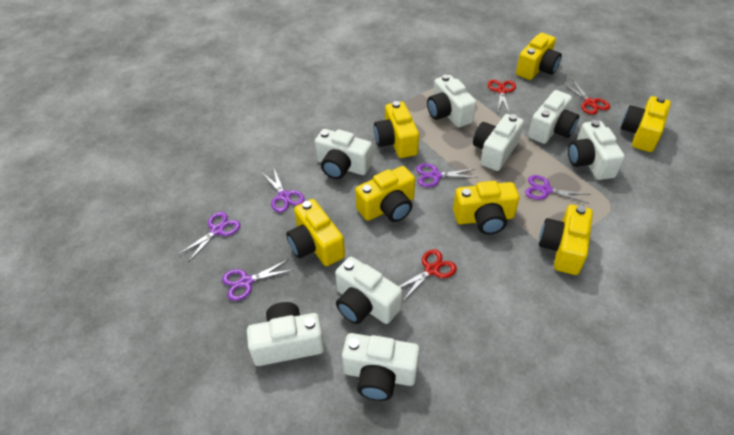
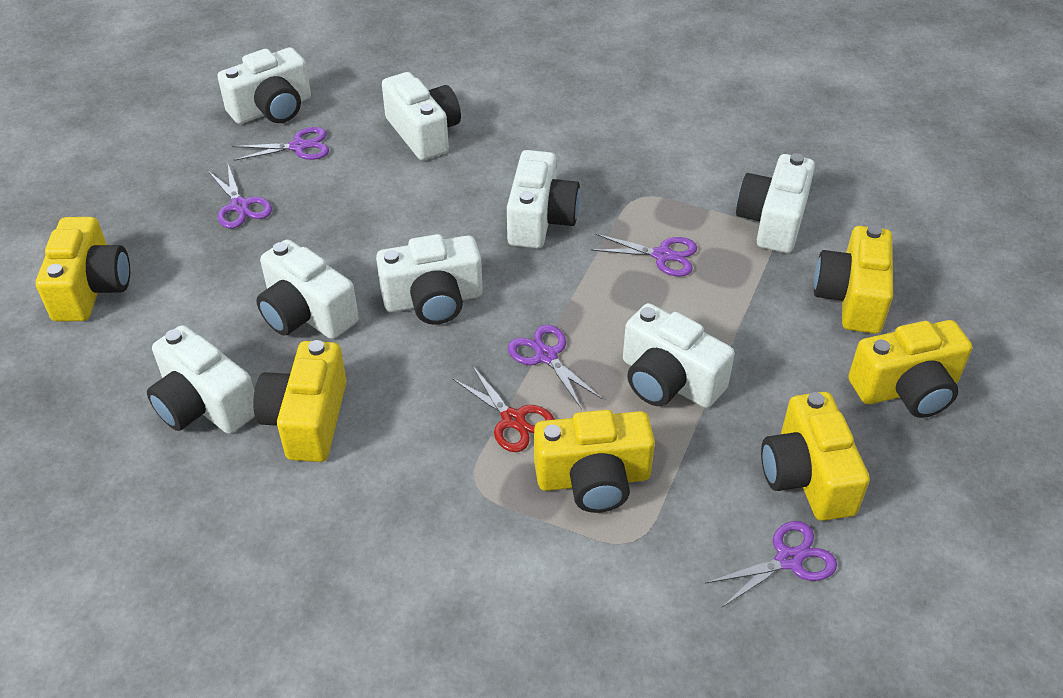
red scissors: [399,249,457,301] [488,80,516,114] [564,81,610,115] = 3 -> [452,365,555,452] = 1
yellow camera: [286,199,345,266] [355,166,415,222] [374,101,419,158] [453,181,519,235] [516,33,562,80] [539,205,593,275] [621,96,671,152] = 7 -> [36,217,130,322] [254,340,347,462] [534,410,655,513] [761,392,870,521] [814,225,893,334] [848,320,972,418] = 6

